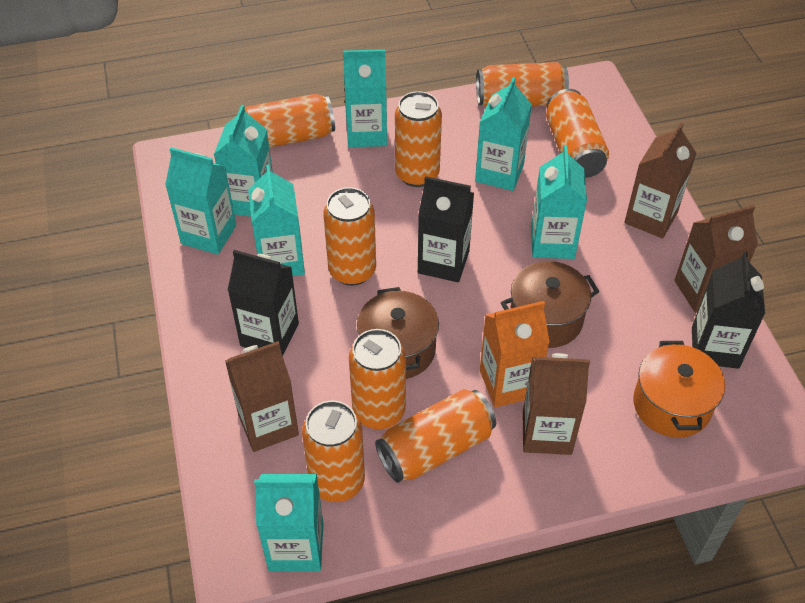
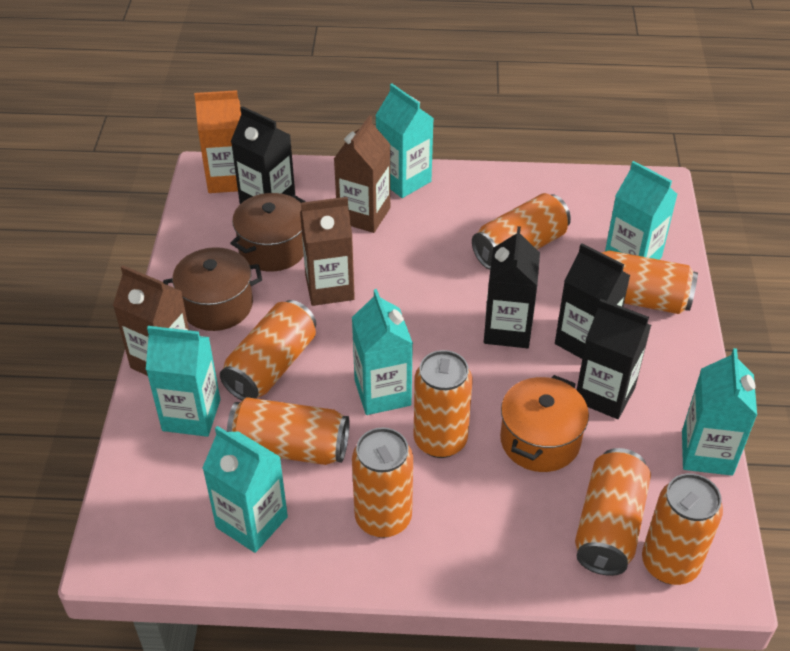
black carton: [228,250,299,356] [418,176,474,282] [692,251,765,369] = 3 -> [231,106,295,204] [484,226,540,348] [555,243,631,359] [577,299,651,419] = 4
brown carton: [225,341,299,452] [523,353,590,455] [624,123,696,238] [674,205,758,313] = 4 -> [113,266,189,376] [300,197,355,306] [334,115,391,233] = 3
turquoise carton: [165,147,236,255] [214,105,273,217] [248,165,305,276] [254,474,323,571] [343,49,387,147] [475,77,532,191] [531,145,587,259] = 7 -> [146,326,220,437] [202,426,288,553] [352,289,413,415] [375,84,434,198] [605,161,678,260] [682,348,757,476] = 6

